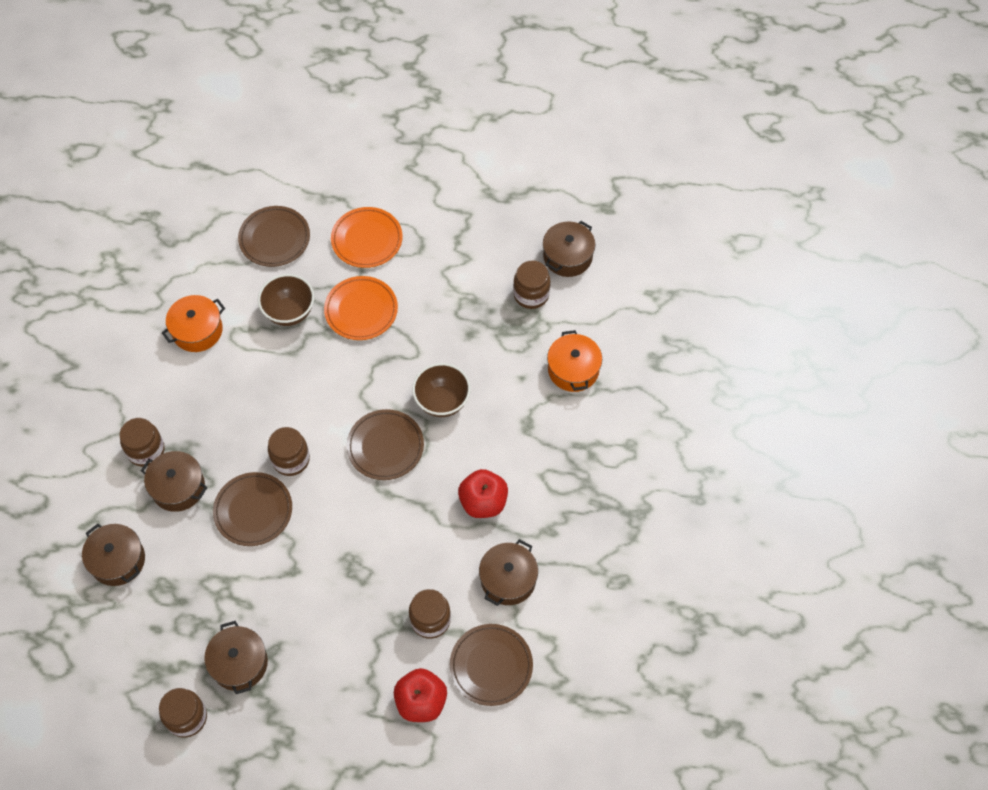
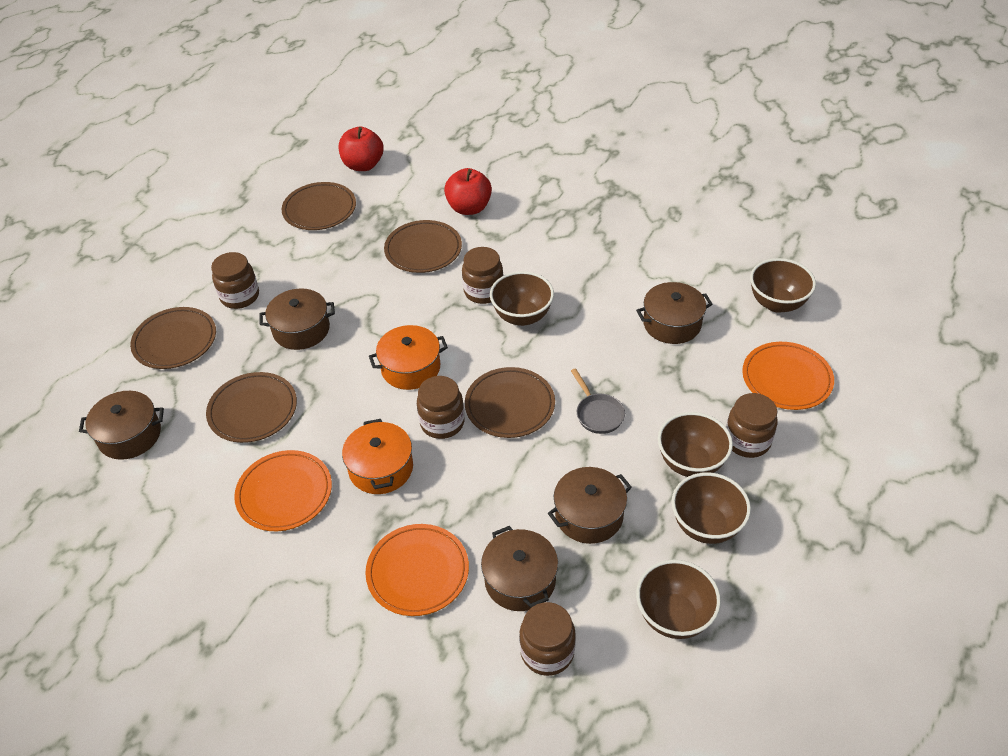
brown bowl: [258,274,314,326] [412,363,471,417] = 2 -> [490,271,554,326] [636,560,721,639] [658,412,733,477] [672,472,751,544] [750,258,816,313] = 5
brown plate: [213,472,292,546] [238,206,310,267] [347,409,424,480] [450,624,533,706] = 4 -> [130,307,216,369] [206,372,297,443] [281,182,356,230] [384,220,462,273] [465,367,555,438] = 5
grey pan: none = 0 -> [571,368,625,434] = 1
orange plate: [324,276,398,340] [331,207,403,268] = 2 -> [234,450,332,531] [365,524,469,616] [742,342,834,410] = 3

